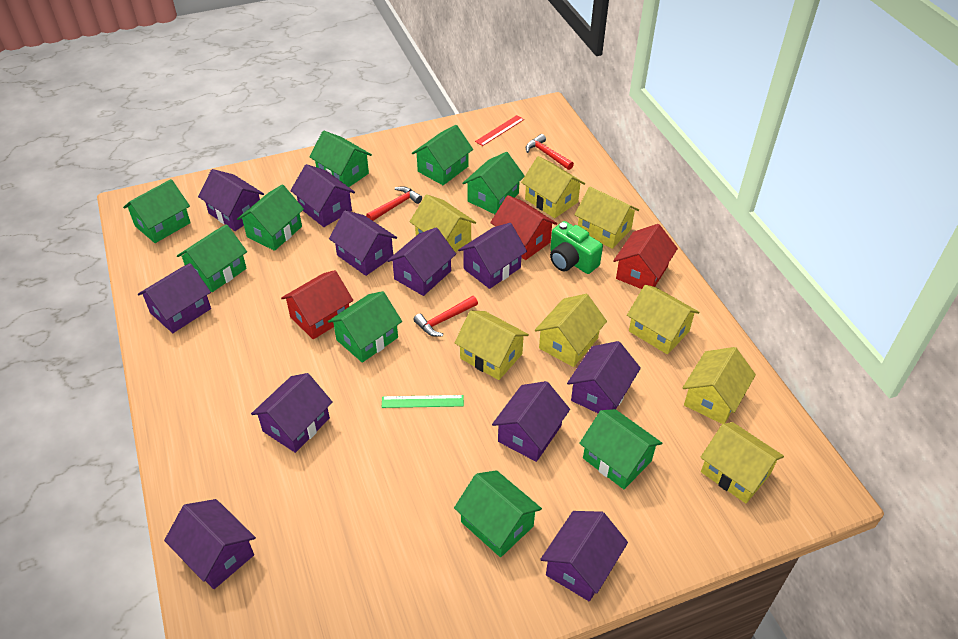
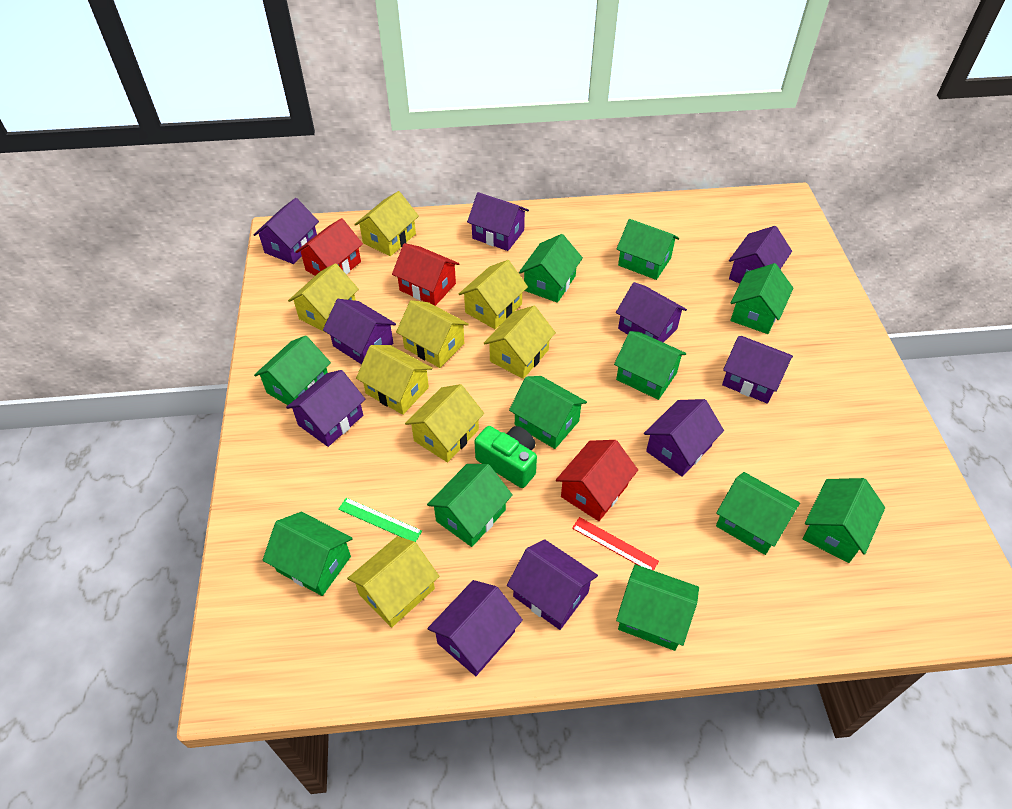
green house: [123,179,191,243] [177,224,247,292] [237,184,304,251] [310,131,372,187] [328,291,402,363] [412,125,473,185] [454,470,542,557] [462,152,525,214] [579,409,662,489] = 9 -> [254,335,331,405] [263,512,353,596] [427,464,513,547] [509,376,587,449] [519,234,583,303] [614,331,687,400] [616,219,679,280] [616,564,699,651] [716,472,800,555] [730,263,793,334] [803,478,885,563] = 11
purple house: [138,263,211,333] [164,499,256,589] [198,169,264,231] [251,373,333,453] [290,164,355,227] [329,210,397,276] [387,227,456,296] [458,223,527,289] [492,381,570,462] [540,511,628,602] [567,341,641,413] = 11 -> [254,198,319,264] [286,370,366,447] [323,299,396,364] [427,580,523,676] [467,192,529,251] [507,539,598,630] [616,282,687,343] [644,399,724,477] [722,336,793,404] [729,226,792,284] = 10
red hammer: [366,186,422,221] [413,296,478,337] [526,134,574,170] = 3 -> none = 0

